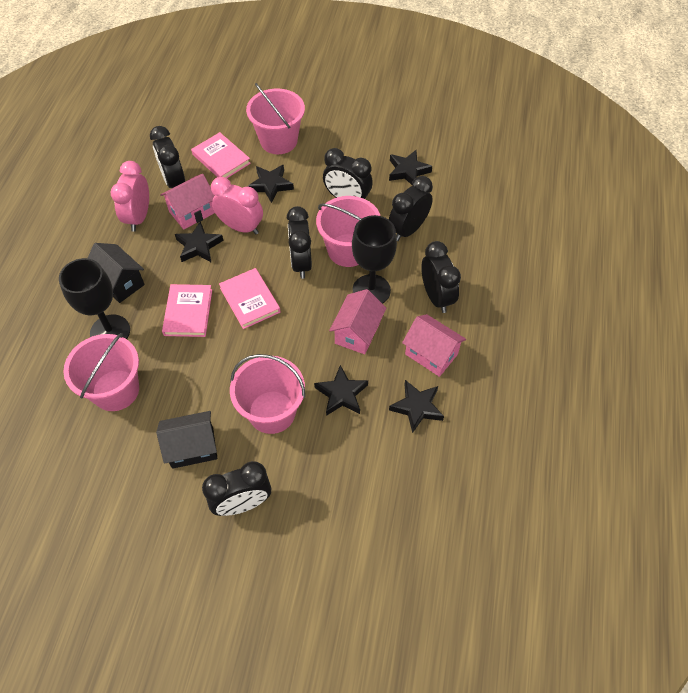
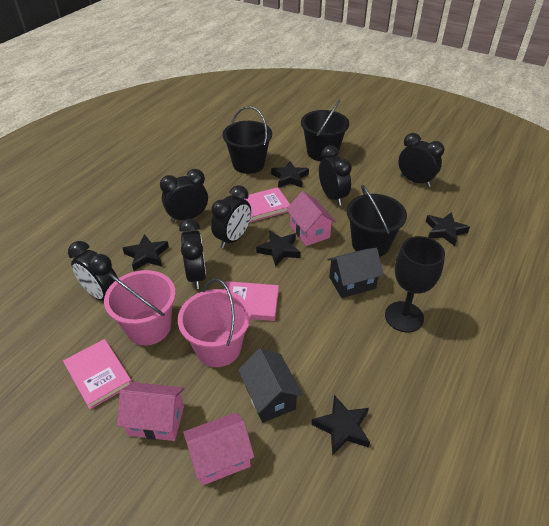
black bucket: none = 0 -> [223,106,272,174] [301,100,349,161] [347,185,407,257] = 3
black goblet: [59,258,130,339] [352,215,397,304] = 2 -> [385,236,445,332] = 1
pink bucket: [63,333,139,411] [230,354,305,434] [246,83,305,154] [316,196,380,267] = 4 -> [104,270,176,345] [178,279,251,367] = 2
pink clock: [111,161,149,232] [211,177,263,234] = 2 -> none = 0

